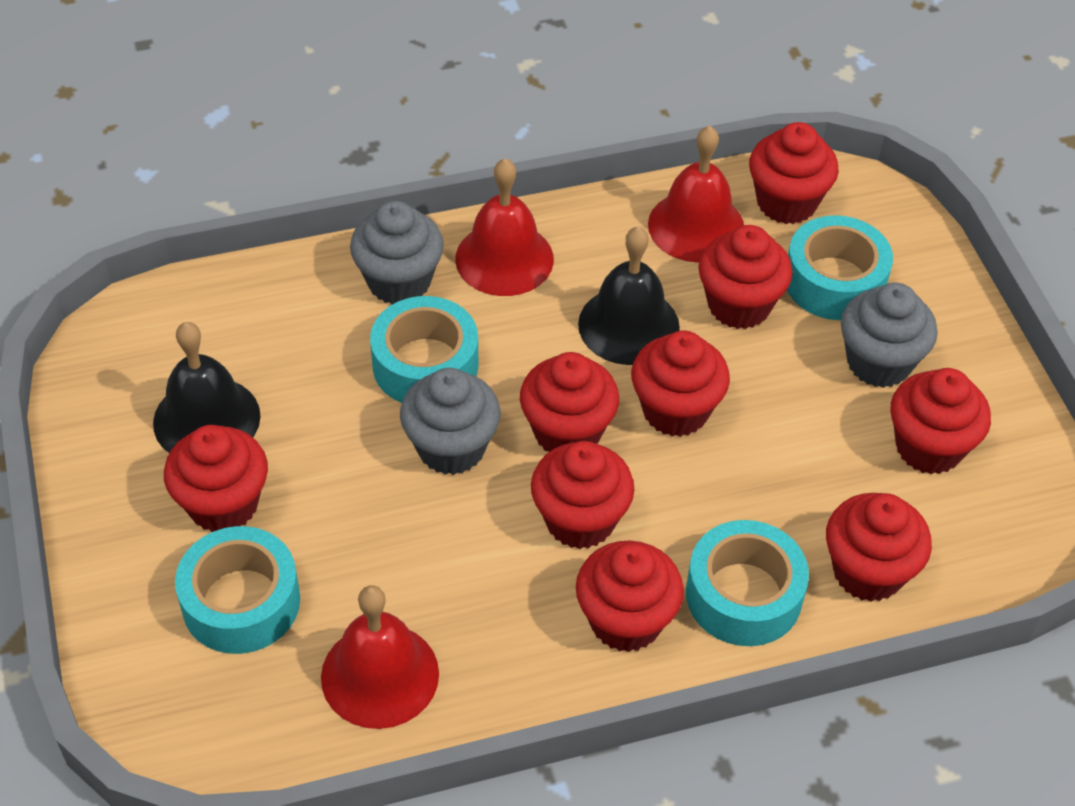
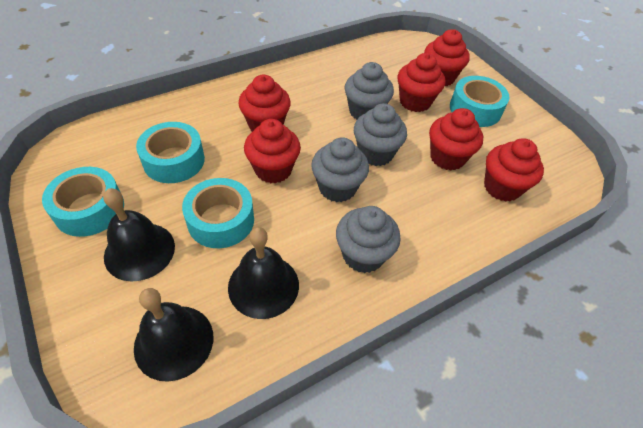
black bell: [153,322,260,453] [578,226,680,365] = 2 -> [103,188,175,282] [134,288,213,382] [228,227,299,319] = 3
grey cupcake: [350,201,444,305] [400,368,500,475] [841,283,938,388] = 3 -> [311,137,369,202] [336,206,401,273] [345,62,394,120] [354,103,407,166] = 4
red bell: [321,585,439,729] [455,158,554,296] [648,126,744,263] = 3 -> none = 0
red cupcake: [164,425,268,532] [520,352,619,452] [531,441,634,549] [576,541,684,652] [631,331,730,437] [698,225,792,329] [749,122,839,224] [826,493,932,602] [891,368,991,474] = 9 -> [238,75,291,132] [244,119,301,183] [398,53,445,112] [424,29,470,86] [429,108,483,171] [484,138,544,202] = 6

